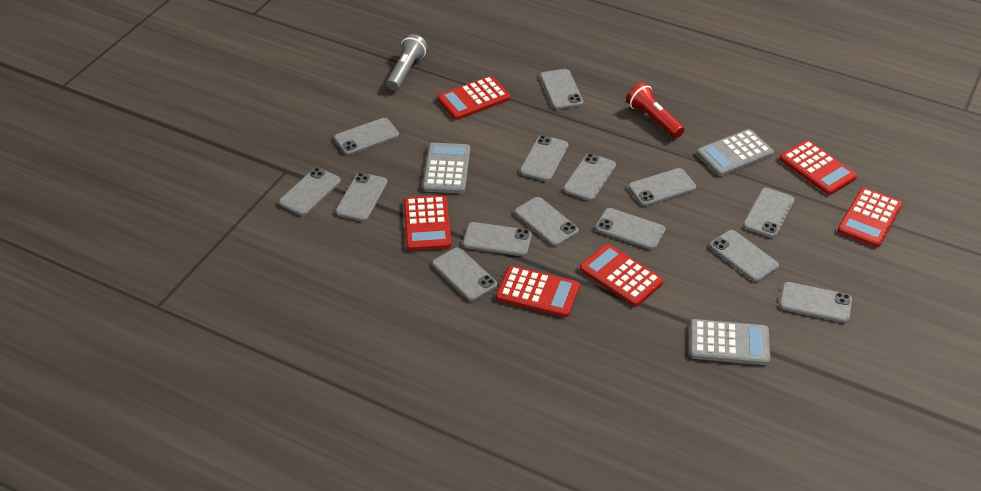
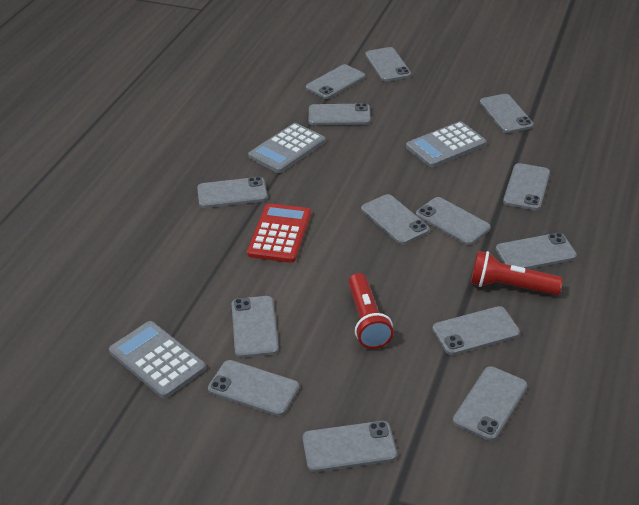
grey flashlight: [386,34,428,91] = 1 -> none = 0
red calculator: [404,195,451,251] [437,76,510,120] [496,266,580,317] [580,244,664,306] [779,140,857,195] [837,188,903,247] = 6 -> [247,203,311,263] = 1
red flashlight: [626,82,684,138] = 1 -> [348,273,394,349] [471,251,563,295] = 2

